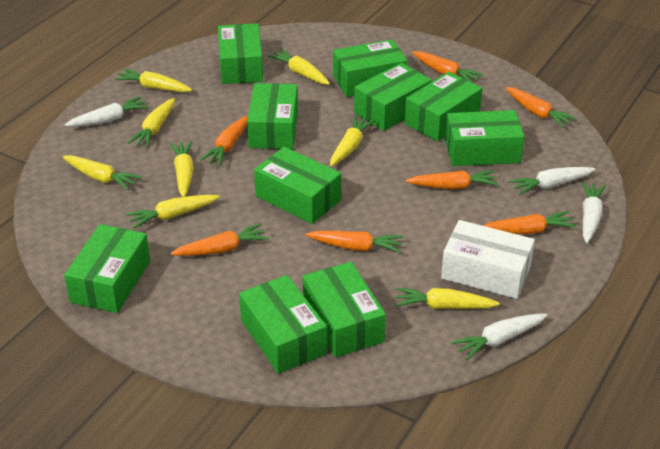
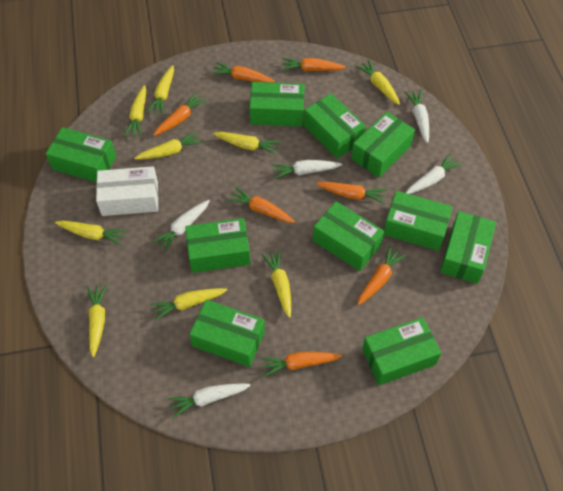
white carrot: [64,96,149,127] [451,314,547,360] [509,167,595,195] [582,182,606,243] = 4 -> [152,200,210,253] [167,383,251,418] [272,160,342,179] [405,90,429,143] [406,153,463,194] = 5
yellow carrot: [63,155,142,190] [114,68,192,92] [126,195,220,229] [128,98,175,148] [170,141,194,197] [267,49,330,85] [330,115,375,166] [395,287,500,309] = 8 -> [55,220,127,246] [87,285,107,357] [124,85,147,137] [134,131,203,160] [147,65,174,115] [150,288,227,321] [213,132,281,155] [261,250,291,318] [355,60,400,105] = 9

